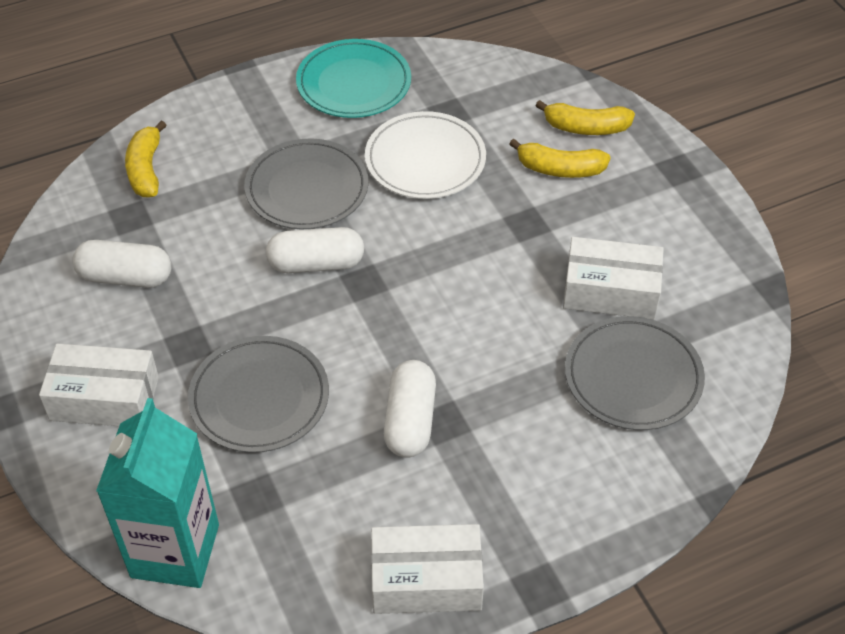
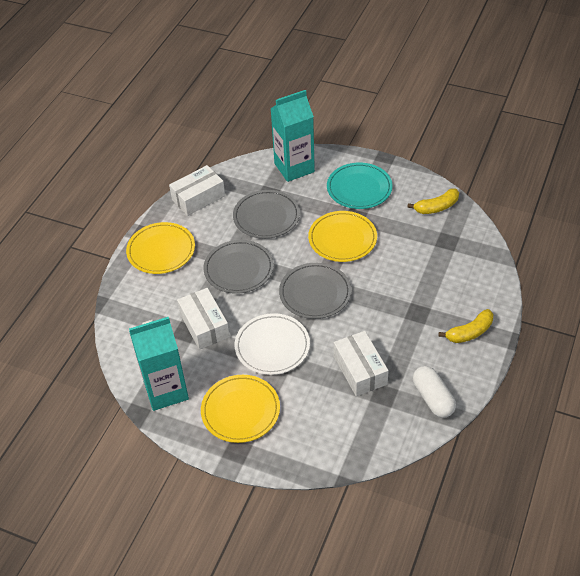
turquoise carton: [96,398,219,588] = 1 -> [129,317,189,411] [270,90,315,182] = 2
white capsule: [72,240,172,288] [266,227,364,273] [384,360,436,457] = 3 -> [413,366,456,418] = 1
yellow banana: [125,121,167,198] [509,139,611,178] [535,100,635,135] = 3 -> [407,189,459,214] [438,309,493,343] = 2
yellow plate: none = 0 -> [126,222,195,274] [201,375,280,443] [308,211,377,262] = 3

